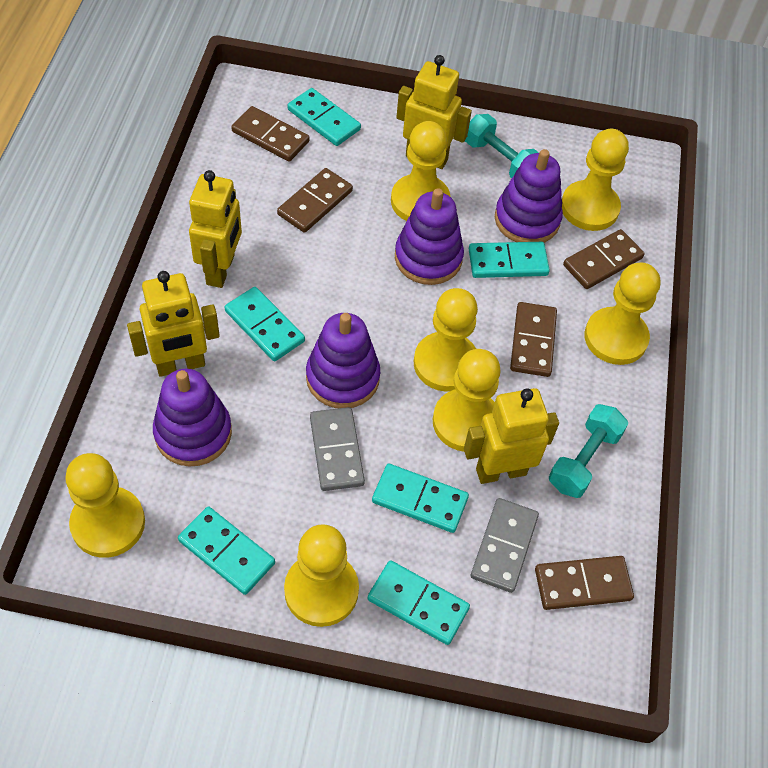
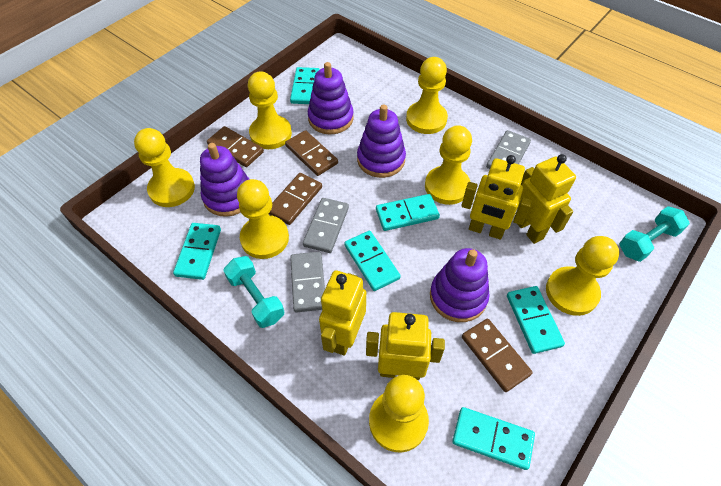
brown domino: [231,106,310,162] [277,168,353,233] [510,302,557,377] [535,556,634,610] [563,229,645,289] = 5 -> [207,126,264,167] [268,173,322,225] [285,130,338,176] [462,319,533,392] = 4
grey domino: [310,407,365,491] [471,498,539,593] = 2 -> [290,252,325,313] [303,198,349,253] [486,130,531,169] = 3

